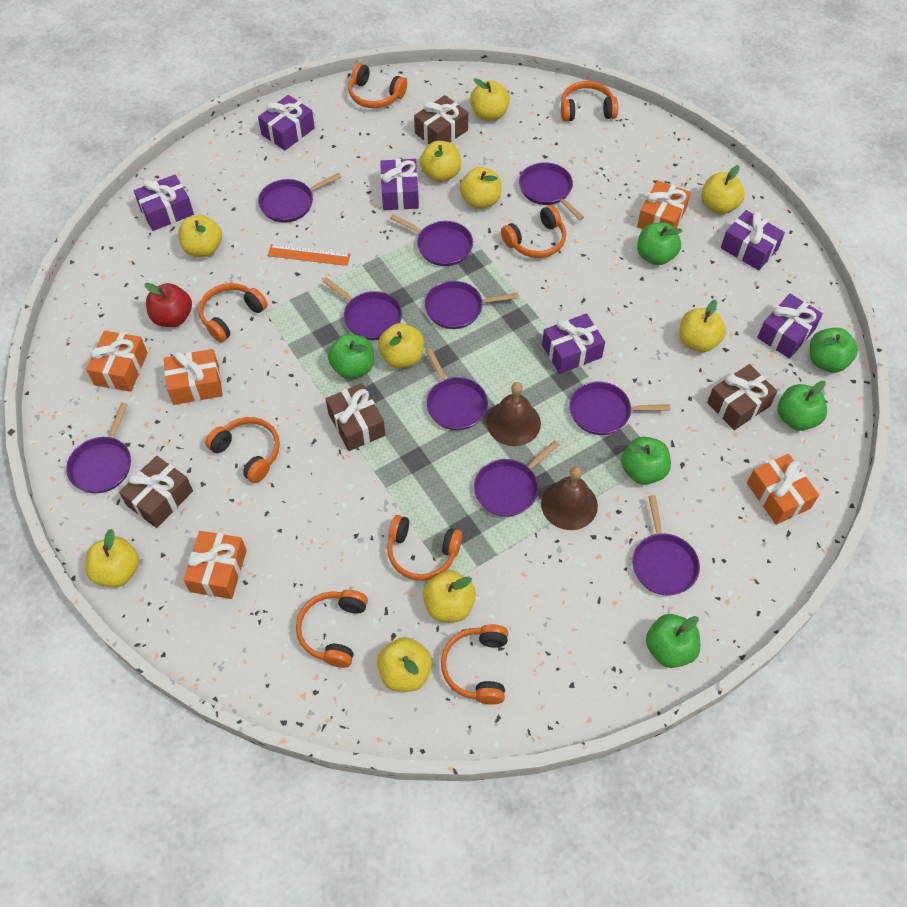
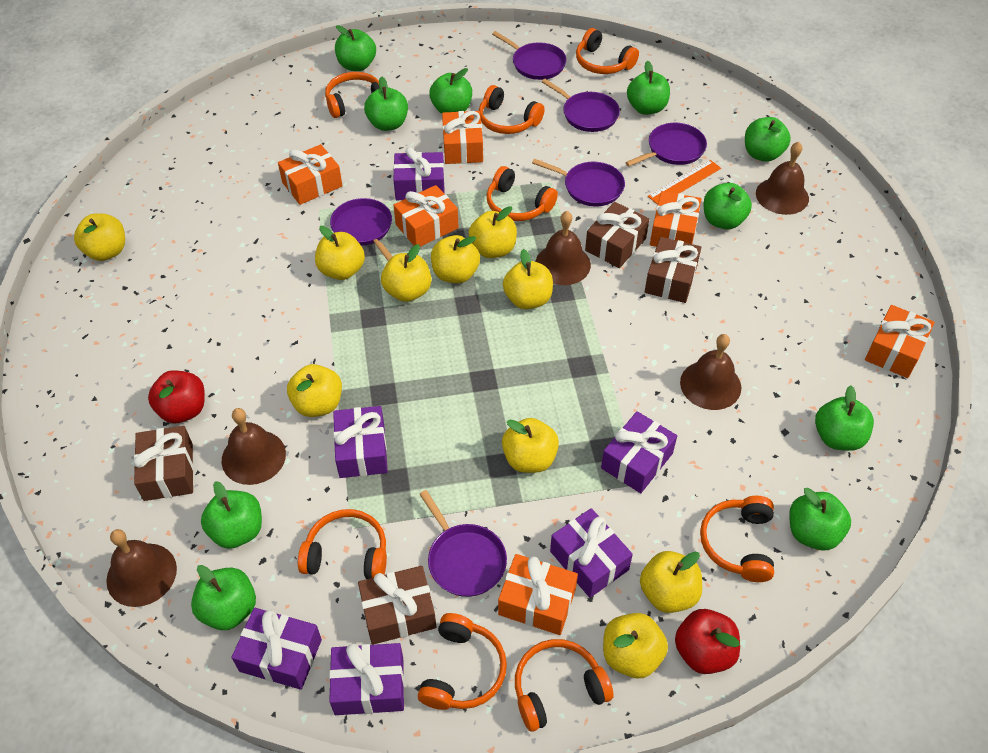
brown bell: [487,382,541,446] [541,466,598,530] = 2 -> [106,529,177,607] [222,408,286,485] [535,211,591,285] [680,334,741,410] [756,142,809,215] = 5
green apple: [328,334,374,379] [621,437,671,485] [637,223,682,265] [646,614,700,668] [778,381,827,431] [810,328,858,372] = 6 -> [191,565,256,630] [201,481,262,549] [335,25,376,71] [364,77,408,131] [429,68,472,114] [627,61,670,115] [703,183,752,229] [745,117,791,162] [789,488,851,550] [815,385,874,451] = 10
orange gift: [86,331,148,392] [164,349,223,405] [183,531,247,599] [637,180,691,229] [747,454,819,525] = 5 -> [278,144,342,205] [393,185,459,247] [442,111,483,164] [498,554,578,635] [650,191,701,247] [865,305,935,378] = 6
purple pan: [66,403,131,493] [258,173,341,223] [323,278,402,340] [390,214,473,266] [424,281,519,329] [426,348,488,430] [474,440,559,517] [519,162,584,220] [569,381,670,435] [632,495,700,595] = 10 -> [330,198,393,261] [420,490,507,597] [492,31,567,80] [532,159,625,206] [542,79,620,132] [625,123,707,166] = 6
red apple: [145,283,192,327] = 1 -> [148,370,205,423] [675,609,740,674] = 2

